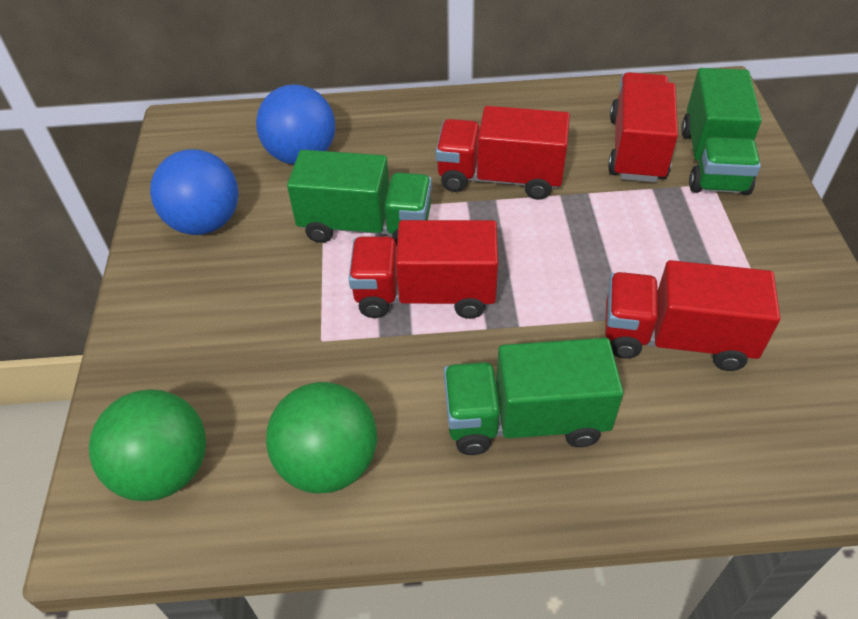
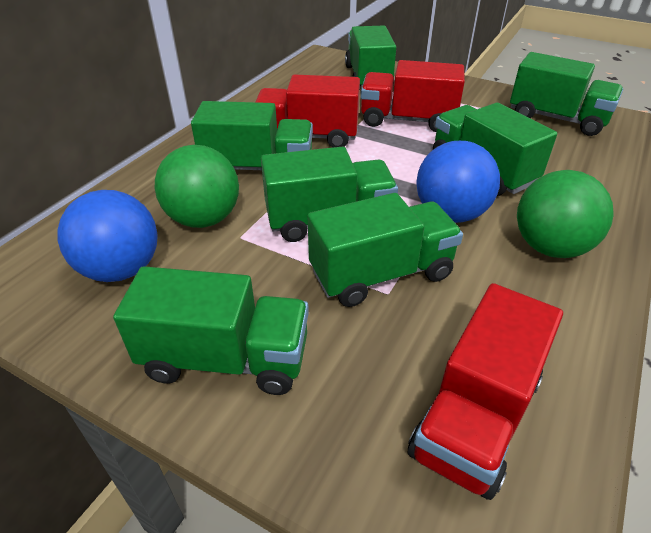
green truck: [287,150,432,246] [444,338,624,455] [681,68,762,195] = 3 -> [113,266,309,395] [191,101,313,170] [261,147,398,242] [308,193,463,307] [345,25,396,88] [433,103,557,196] [510,52,623,136] = 7
red truck: [349,220,498,319] [436,106,570,200] [605,260,780,371] [608,72,678,182] = 4 -> [256,75,360,147] [361,60,465,132] [408,283,563,500] = 3

